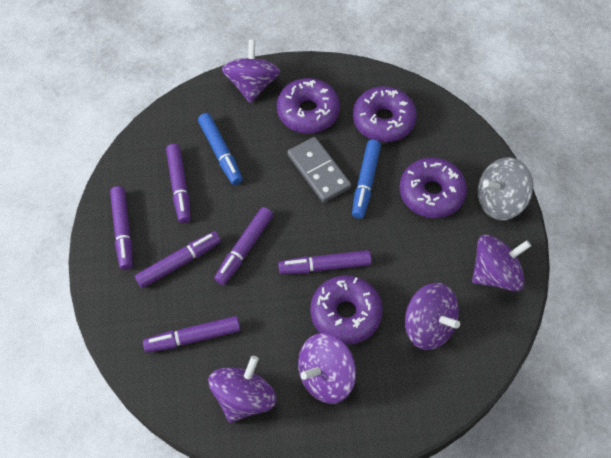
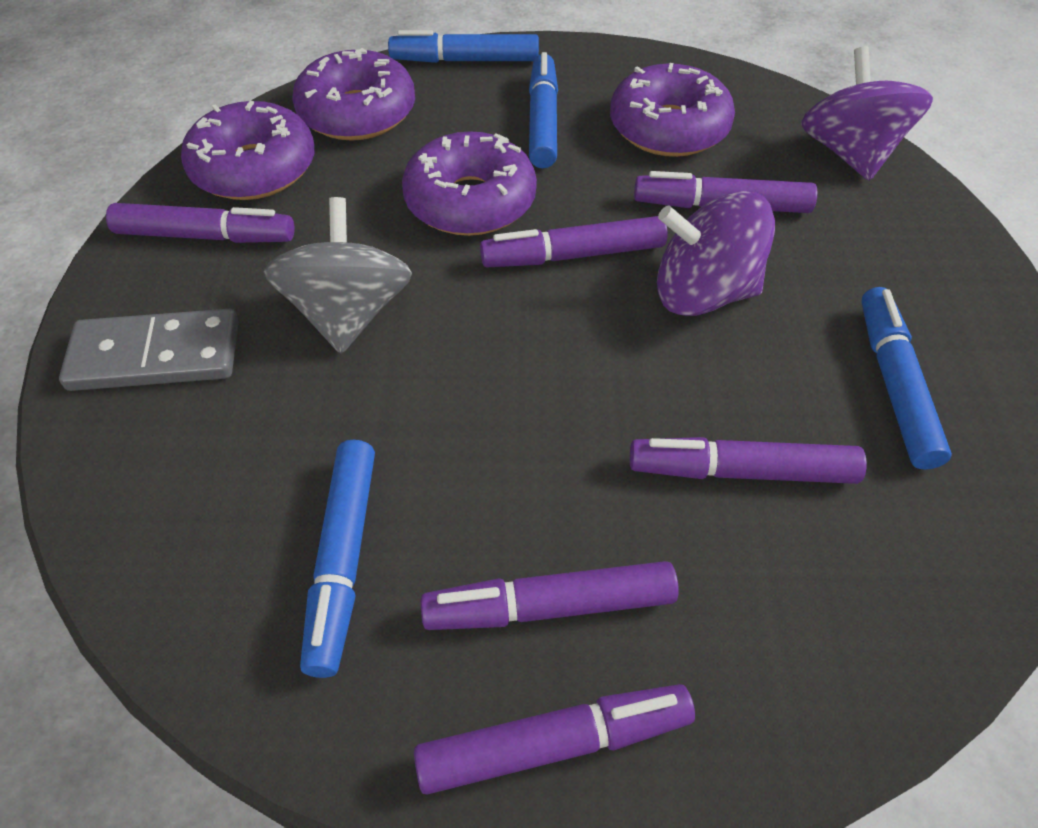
blue marker: [198,113,243,185] [352,140,381,219] = 2 -> [300,440,375,678] [388,30,539,63] [529,52,558,168] [861,287,952,470] = 4
purple spinning top: [208,356,277,423] [222,40,281,103] [298,333,356,404] [405,283,460,350] [472,235,531,291] = 5 -> [657,191,775,316] [801,46,933,181] = 2

